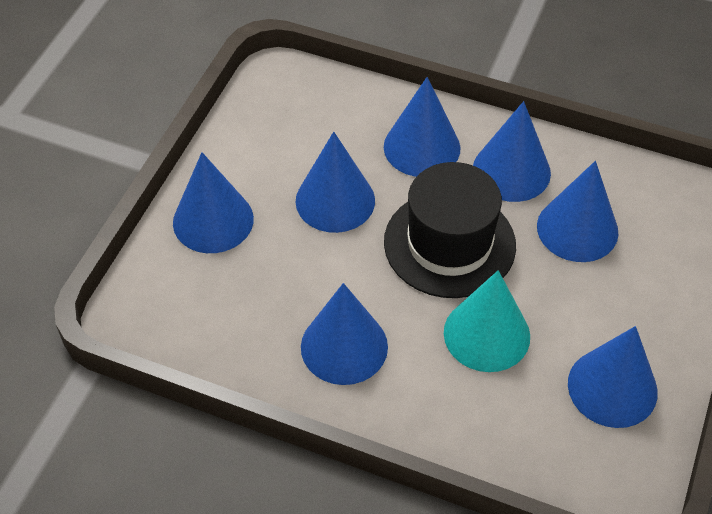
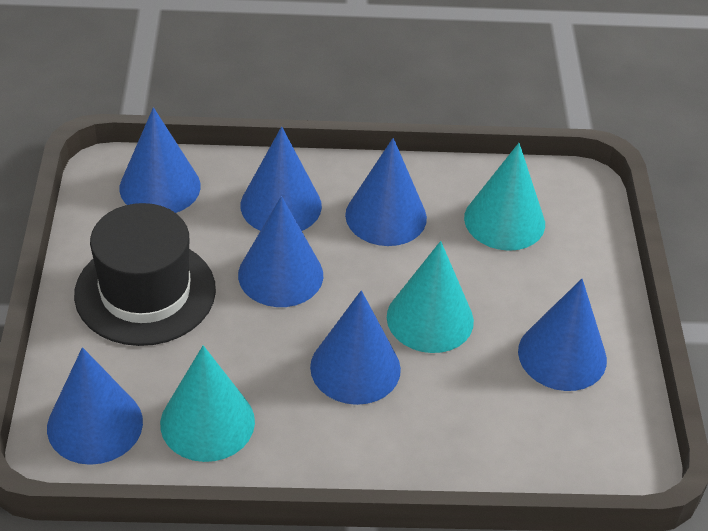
turquoise cone: [444,270,530,372] = 1 -> [160,345,255,462] [387,241,474,353] [464,143,545,251] = 3

